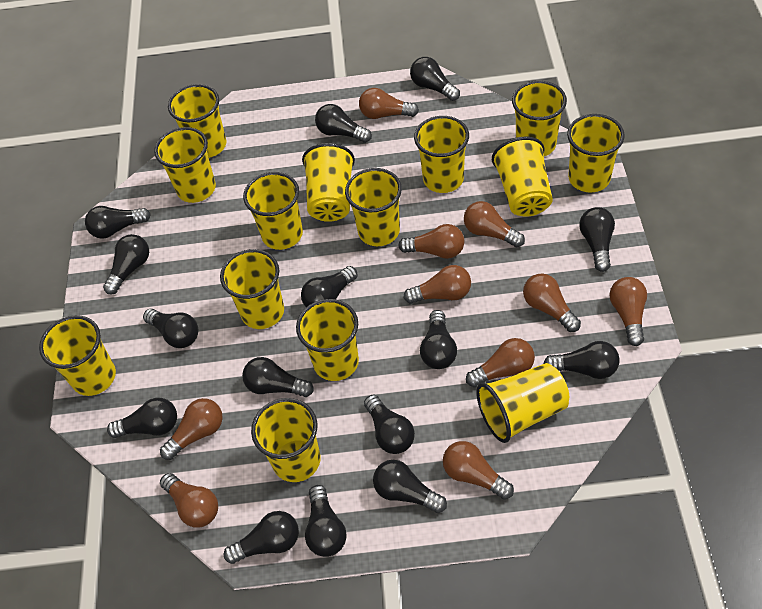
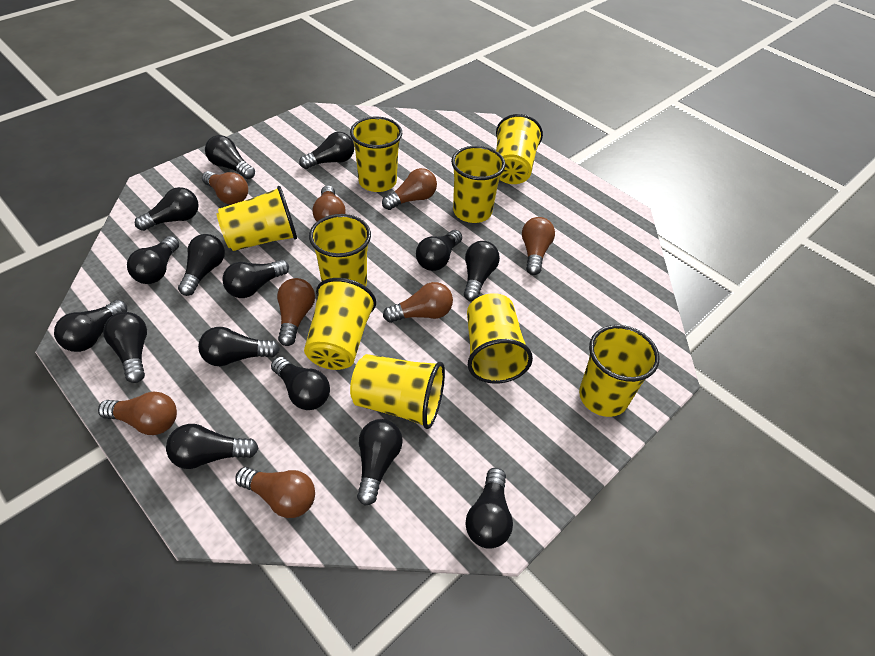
brown light bulb: [160,398,223,460] [160,473,218,528] [359,88,419,119] [398,224,464,259] [404,265,471,304] [443,441,514,500] [464,201,525,248] [466,338,535,387] [523,273,581,332] [609,277,647,346] = 10 -> [98,392,177,435] [202,171,248,205] [235,467,315,518] [277,278,315,346] [313,185,346,221] [382,168,437,210] [383,282,453,323] [522,217,555,275] = 8
yellow cup: [39,315,116,396] [154,127,216,203] [168,84,227,158] [220,249,284,329] [243,172,303,250] [251,398,321,482] [296,299,359,381] [302,143,355,222] [345,168,402,246] [414,116,469,193] [476,363,569,443] [492,137,553,217] [512,81,567,156] [567,114,625,193] = 14 -> [217,186,297,251] [304,278,376,370] [309,214,371,286] [350,117,403,192] [350,354,445,429] [451,146,505,223] [467,293,533,384] [496,114,543,184] [579,325,659,417] = 9

